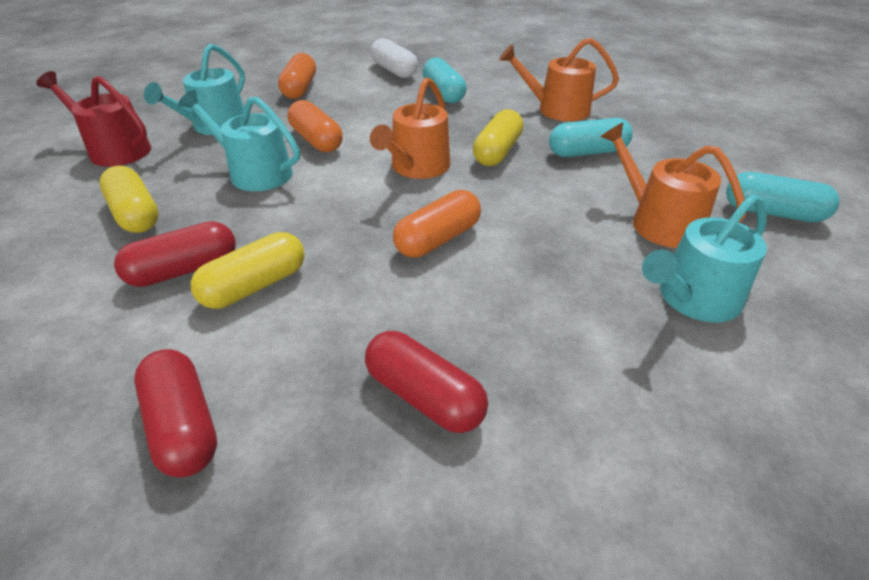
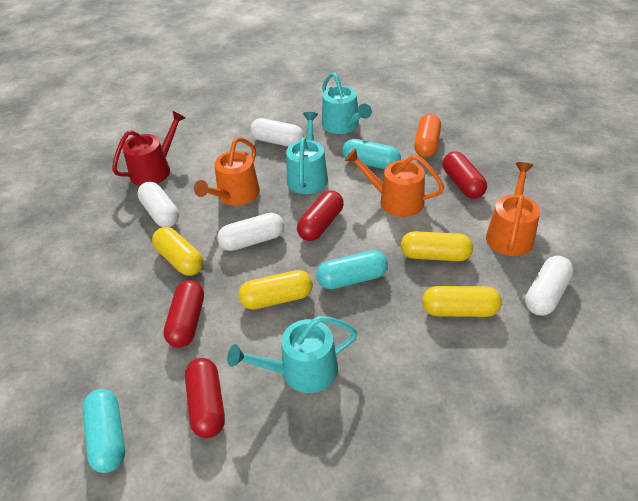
orange capsule: [278,53,316,99] [288,100,343,152] [393,190,481,258] = 3 -> [414,114,441,158] = 1
red capsule: [114,221,236,287] [134,349,217,478] [365,331,488,433] = 3 -> [164,280,204,348] [185,358,225,438] [297,190,344,241] [443,151,487,199] = 4
white capsule: [371,38,418,78] = 1 -> [137,182,179,227] [217,213,284,251] [250,118,304,147] [525,256,574,316] = 4
yellow capsule: [100,165,159,233] [191,232,305,309] [473,109,524,166] = 3 -> [152,227,204,276] [238,270,313,310] [400,231,473,261] [422,286,502,317] = 4

